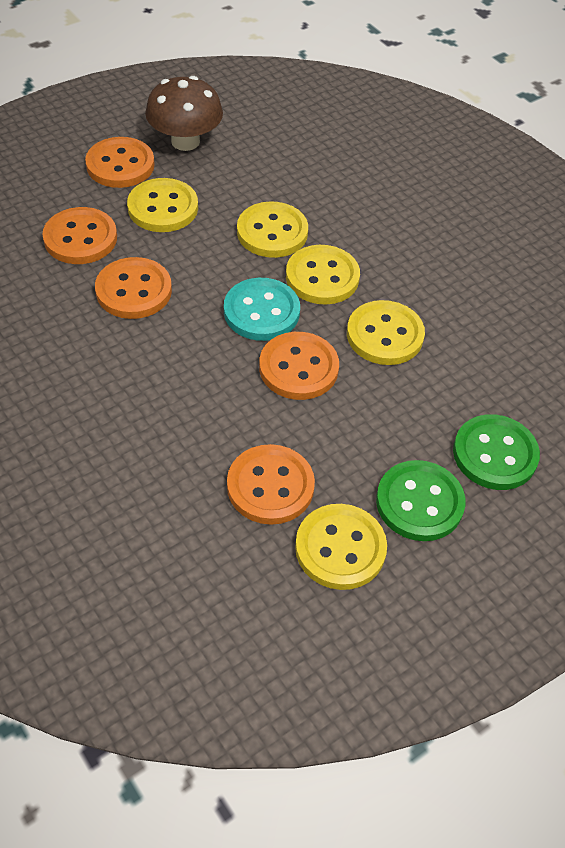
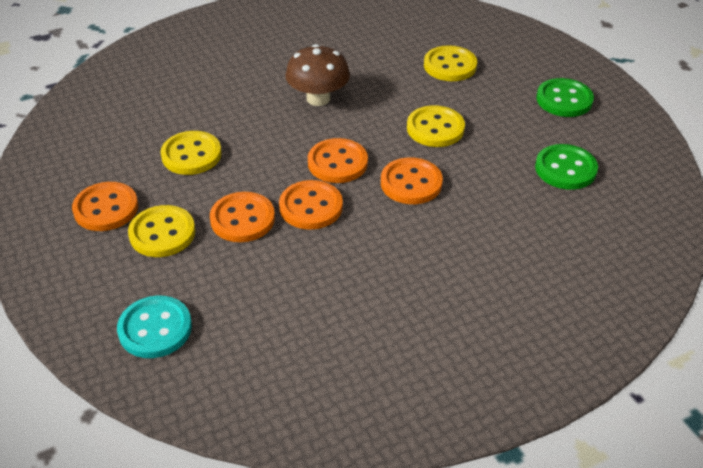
yellow button: [127,178,198,232] [237,201,308,258] [286,245,360,305] [295,504,387,590] [347,300,425,365] = 5 -> [128,205,196,257] [160,131,222,175] [407,105,465,147] [424,45,477,81] = 4

